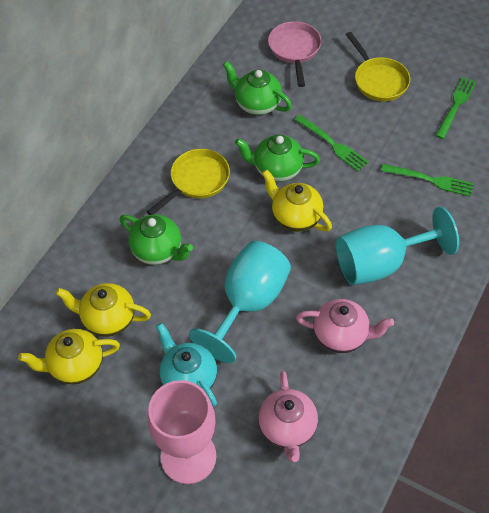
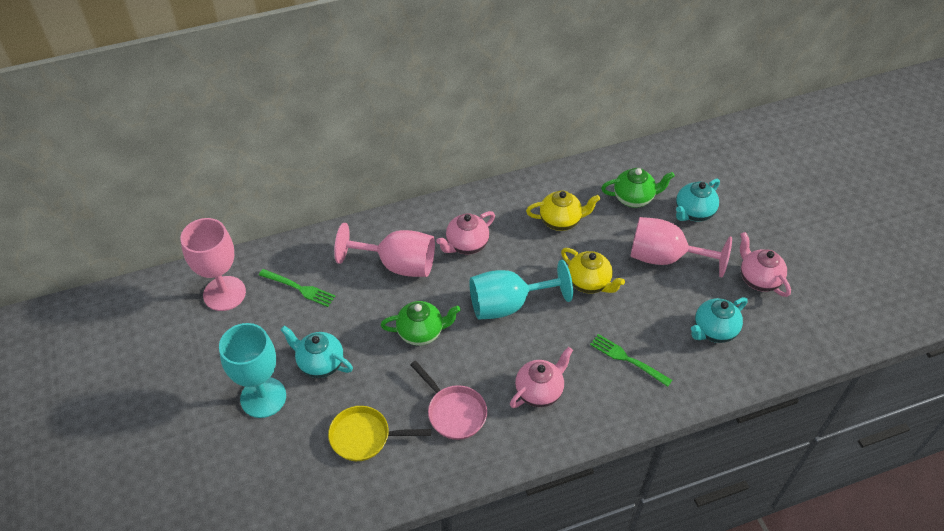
green fork: [295,115,369,171] [381,164,474,197] [435,77,477,139] = 3 -> [259,269,335,307] [590,334,672,387] = 2
green teapot: [119,215,193,265] [223,61,292,115] [235,135,320,182] = 3 -> [381,301,460,346] [601,168,675,208] = 2
pink goblet: [148,380,216,484] = 1 -> [180,218,246,311] [334,223,435,277] [630,217,732,277] = 3
pink teapot: [258,371,318,462] [296,299,394,353] = 2 -> [436,211,495,255] [510,347,573,408] [740,232,791,297] = 3
turquoise teapot: [156,323,217,407] = 1 -> [280,326,353,378] [676,179,720,222] [691,297,748,343] = 3
yellow pan: [146,149,230,215] [346,32,410,101] = 2 -> [328,406,431,461] = 1
yellow teapot: [18,329,120,385] [56,283,151,337] [262,169,332,232] = 3 -> [526,190,600,231] [561,248,625,294] = 2

